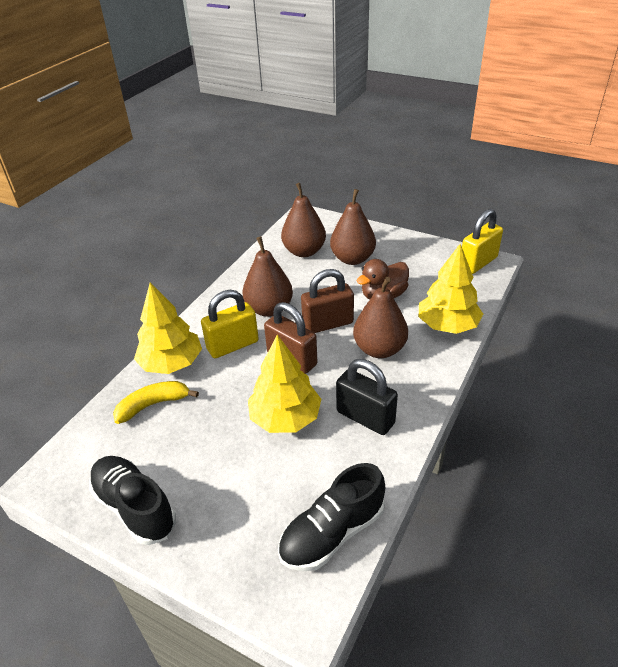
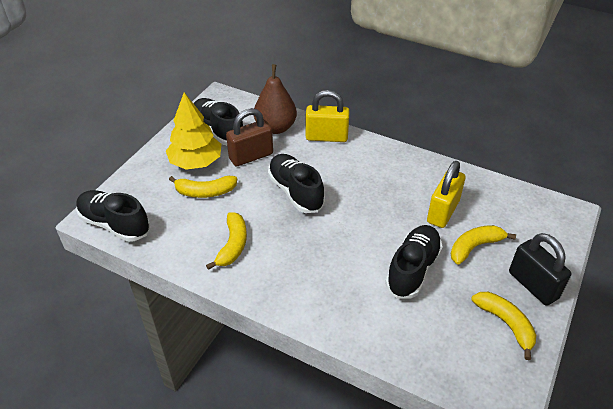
black shoe: [89,456,176,545] [278,463,385,572] = 2 -> [76,190,150,242] [194,98,243,145] [268,154,325,213] [385,225,443,298] = 4
brown duck: [357,259,409,300] = 1 -> none = 0
brown padlock: [264,302,317,374] [301,269,354,333] = 2 -> [226,108,273,167] = 1
brown pear: [242,236,293,317] [281,183,326,257] [330,189,376,265] [353,277,408,358] = 4 -> [254,64,297,134] = 1
yellow banana: [113,381,199,424] = 1 -> [169,176,237,198] [206,212,247,270] [451,225,516,265] [471,292,536,360] = 4
yellow tree: [134,283,202,374] [248,335,321,433] [419,244,483,334] = 3 -> [166,92,222,170] = 1

